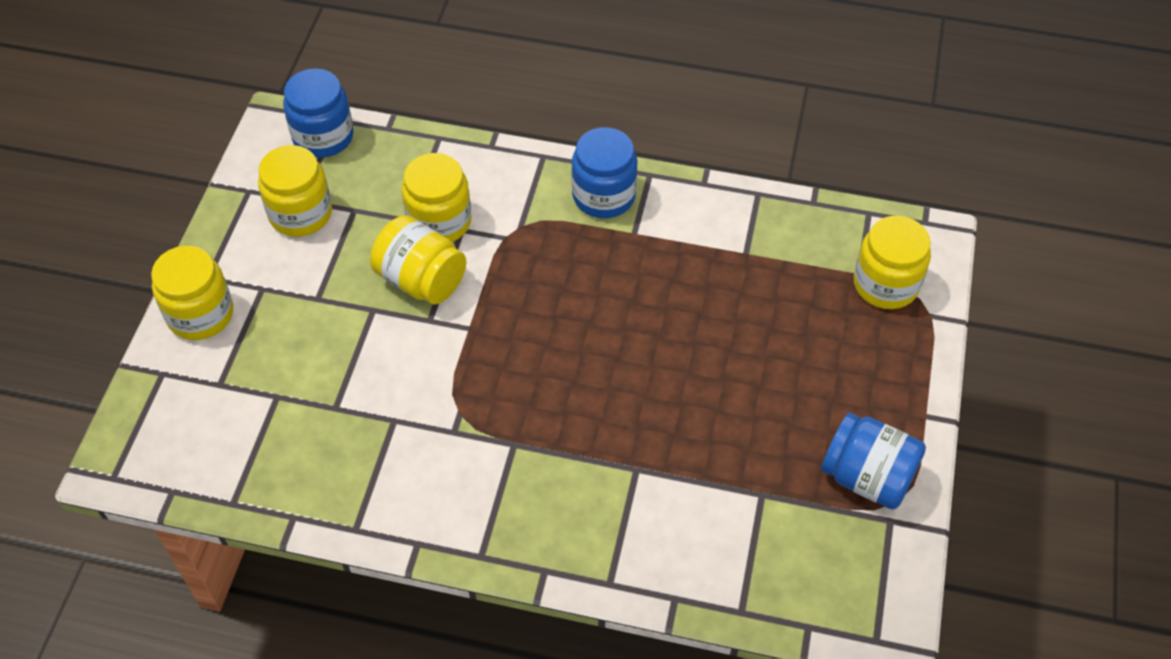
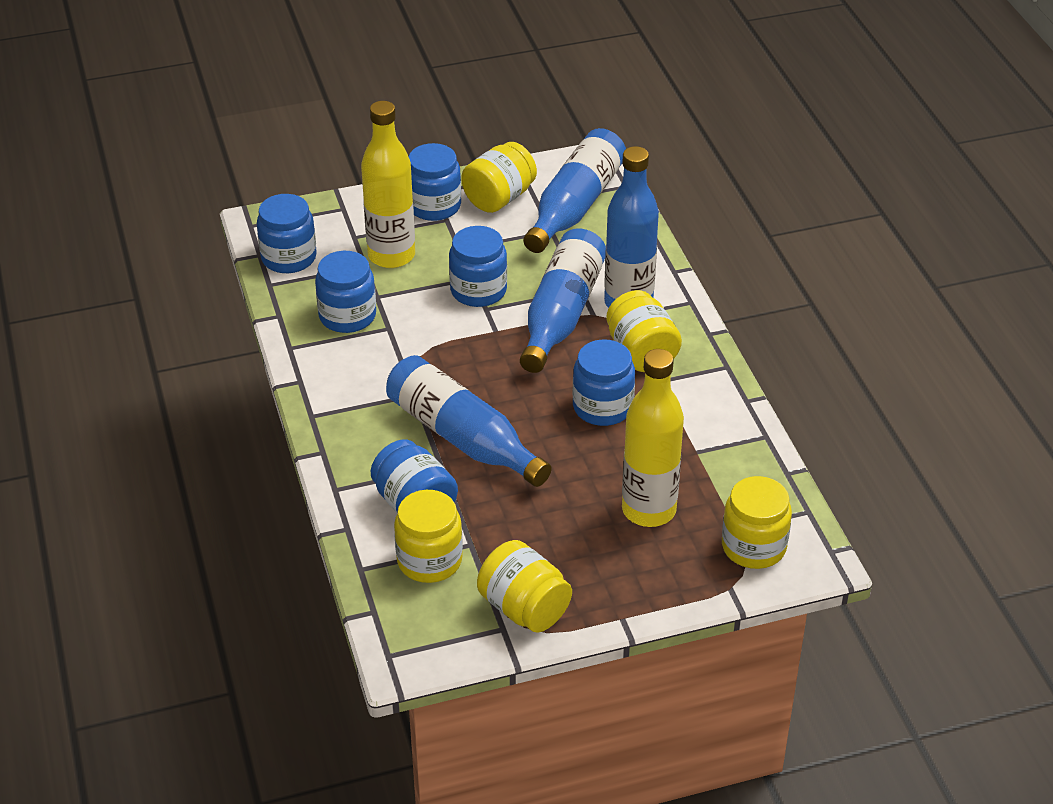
blue bottle: none = 0 -> [386,355,552,487] [520,229,606,373] [523,128,626,253] [604,146,659,308] = 4
blue jar: [283,68,354,158] [571,127,638,218] [821,413,926,509] = 3 -> [257,194,317,273] [315,251,376,333] [371,439,458,513] [409,143,461,221] [449,226,507,307] [573,339,635,426] = 6
yellow bottle: none = 0 -> [361,101,415,268] [622,349,684,527] = 2

